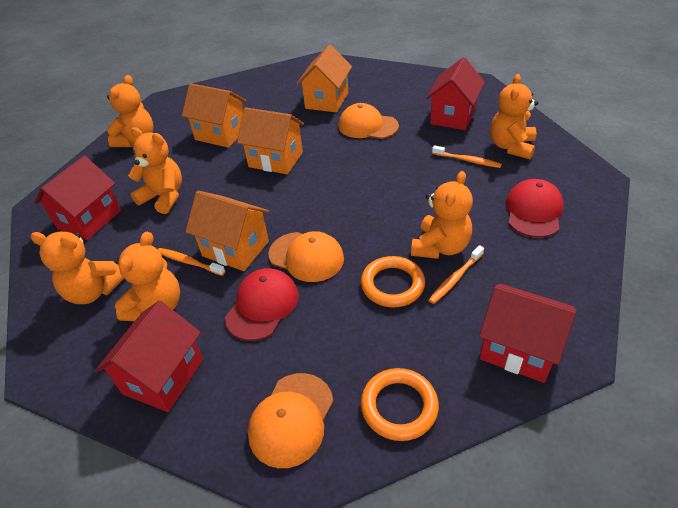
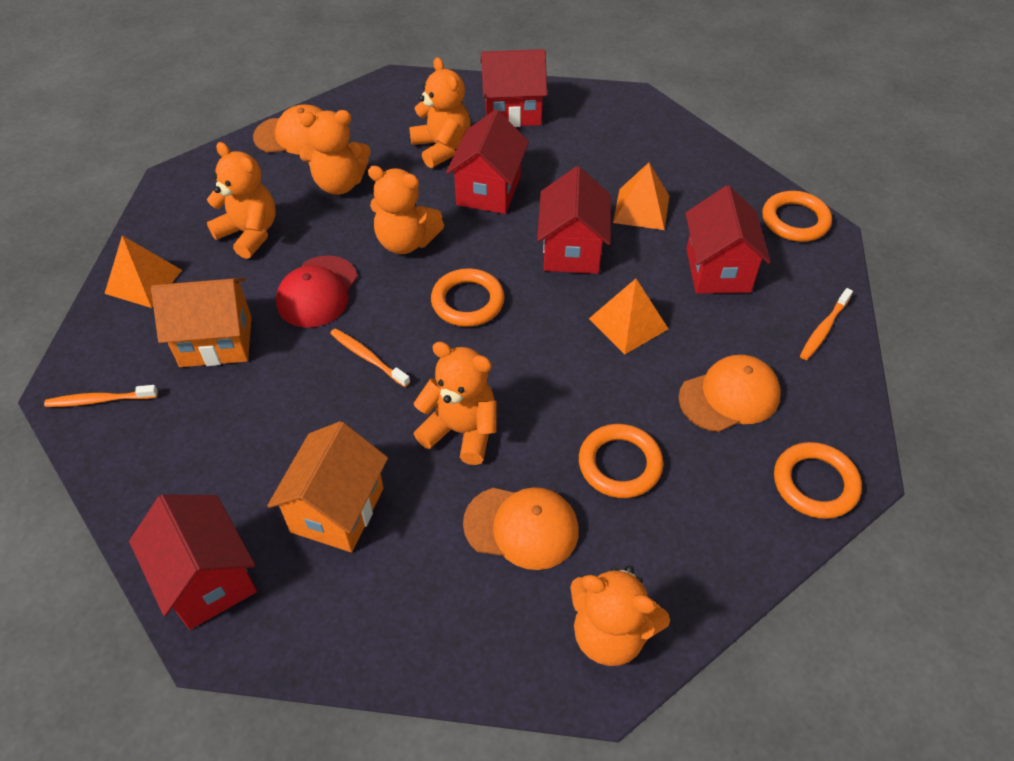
orange house: [182,83,247,148] [185,191,269,271] [237,107,304,174] [296,45,352,112] = 4 -> [151,278,252,367] [267,421,388,552] = 2
orange pyramid: none = 0 -> [104,236,182,308] [589,279,668,354] [613,163,669,230] = 3
orange ring: [361,256,425,307] [361,368,439,441] = 2 -> [431,268,505,327] [579,424,663,498] [762,191,832,242] [774,442,862,519] = 4
red cap: [225,268,299,341] [506,179,564,237] = 2 -> [276,255,358,328] = 1
red house: [35,156,121,240] [95,300,203,412] [426,57,485,130] [479,284,577,383] = 4 -> [129,494,257,630] [446,109,529,214] [480,49,547,127] [537,166,611,274] [685,185,771,294] = 5

